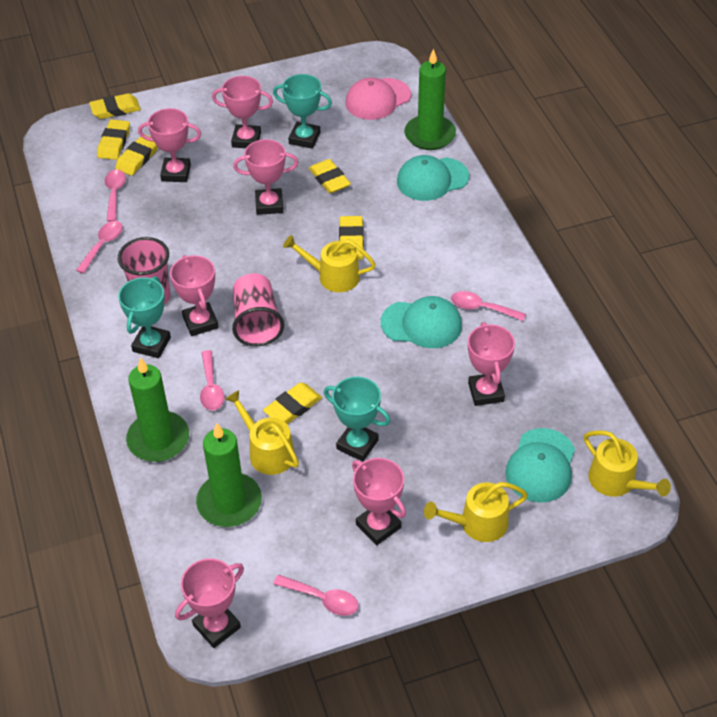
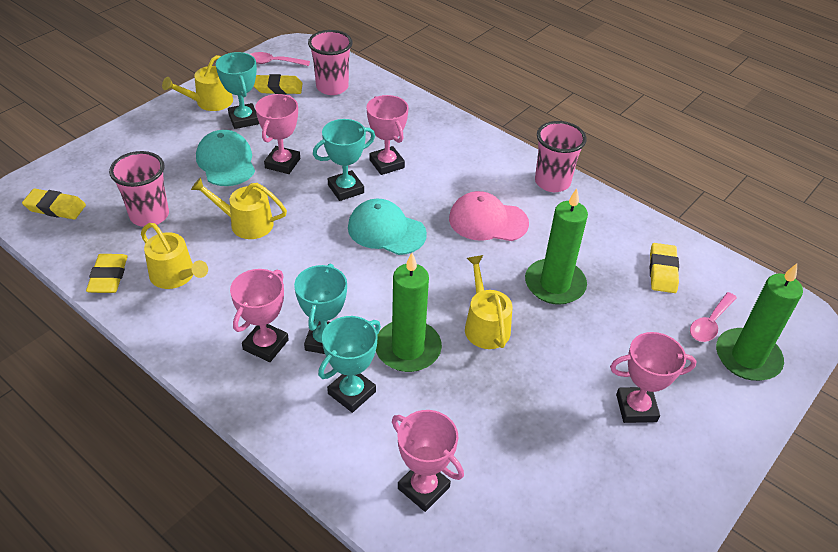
pink cup: [118,237,171,305] [232,273,284,346] = 2 -> [109,151,169,227] [308,30,352,95] [535,121,587,192] = 3
pink spoon: [76,221,123,274] [105,169,126,222] [200,350,224,410] [273,575,359,616] [451,291,526,321] = 5 -> [250,52,310,66] [690,292,737,342] = 2
pink trophy: [138,108,201,182] [170,255,219,336] [175,558,244,648] [212,76,273,148] [233,139,298,215] [352,458,406,545] [468,322,515,406] = 7 -> [230,269,289,362] [255,94,300,174] [366,95,409,175] [392,410,464,512] [610,332,697,423] = 5
turquoise cap: [381,296,462,348] [397,155,469,201] [505,428,575,503] = 3 -> [196,130,255,186] [348,199,427,255] = 2
turquoise trophy: [118,276,171,358] [273,74,332,149] [324,377,391,462] = 3 -> [216,52,259,129] [294,263,347,354] [313,119,375,201] [318,316,381,413] = 4
yellow eraser: [89,93,141,119] [97,119,130,160] [115,134,158,176] [263,382,322,424] [309,159,351,193] [339,216,364,260] = 6 -> [22,189,86,220] [86,254,128,293] [254,74,303,94] [650,243,679,293] = 4

